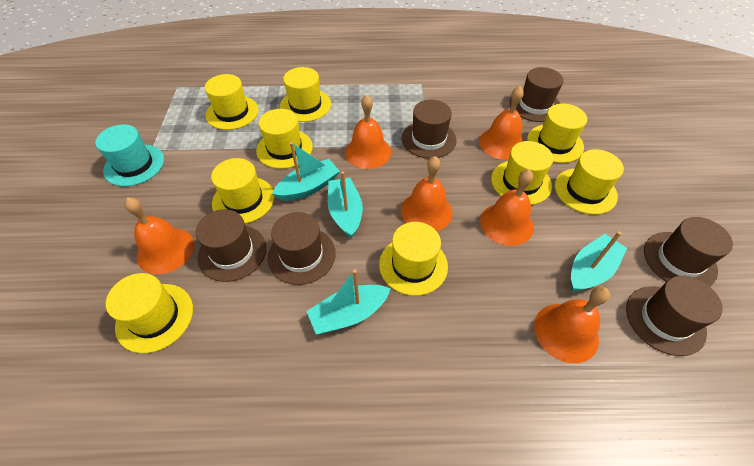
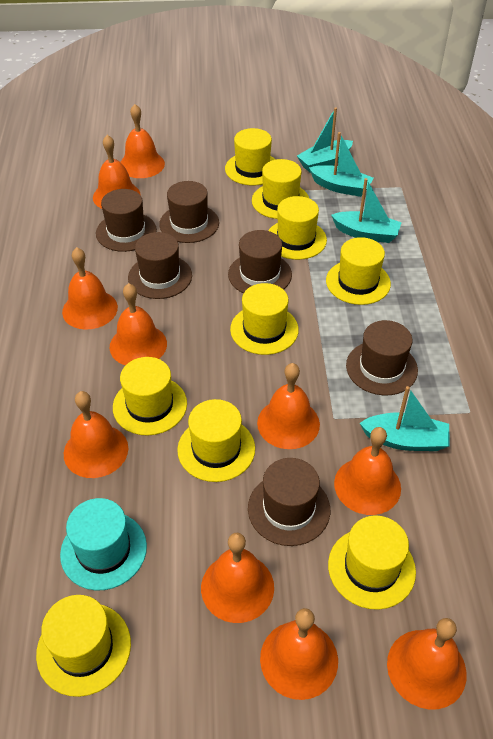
orange bell: [124,197,194,274] [345,95,391,169] [401,156,453,231] [479,86,524,160] [480,169,534,246] [534,286,610,363] = 6 -> [62,247,118,330] [64,391,128,478] [93,135,141,209] [110,283,167,365] [121,104,165,178] [201,533,274,623] [257,363,320,449] [260,608,338,700] [334,427,401,515] [387,618,467,710] = 10

